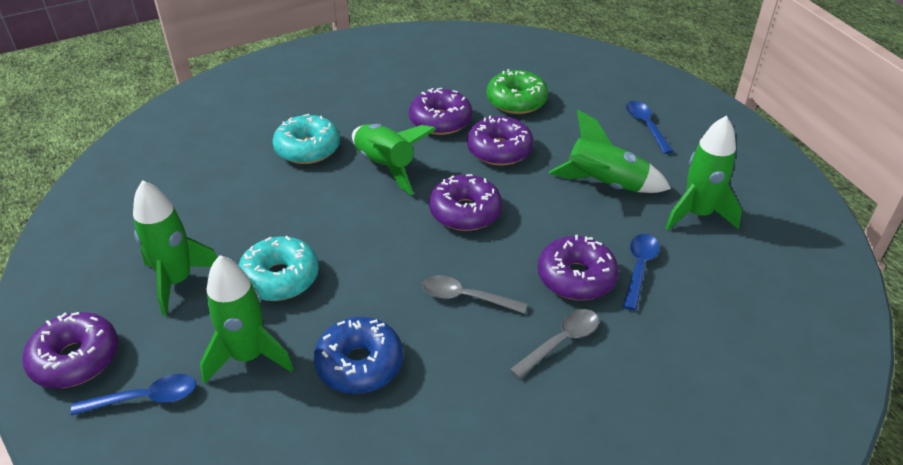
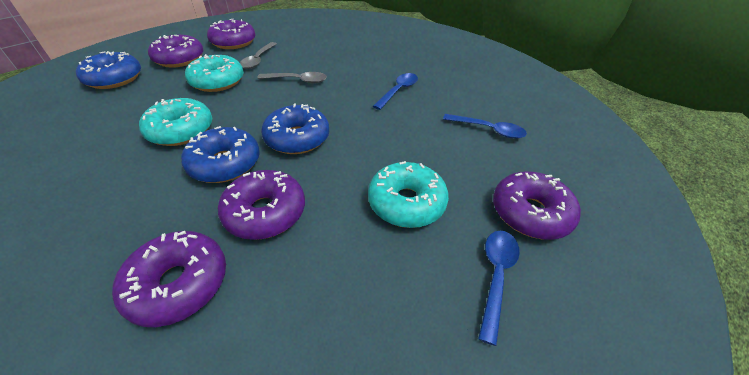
blue donut: [314,317,403,394] = 1 -> [76,51,141,89] [181,126,259,183] [261,103,329,154] = 3
green donut: [487,69,548,114] = 1 -> none = 0
green rocket: [133,180,218,316] [200,255,294,384] [352,124,437,195] [549,110,671,193] [665,116,742,230] = 5 -> none = 0
turquoise donut: [238,236,319,301] [272,114,340,164] = 2 -> [139,98,212,146] [185,54,244,92] [368,161,449,228] = 3

